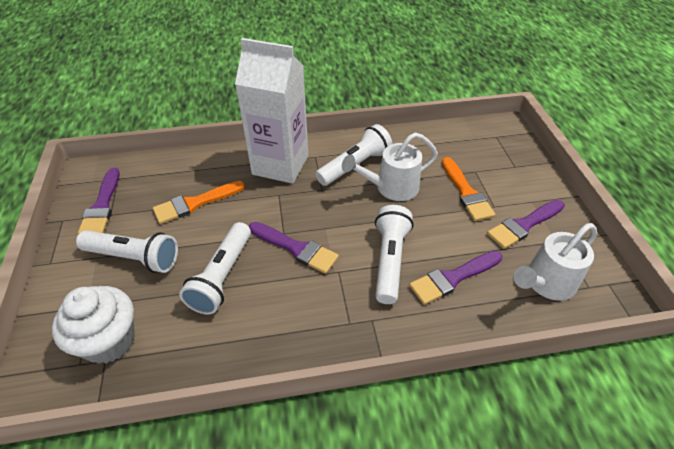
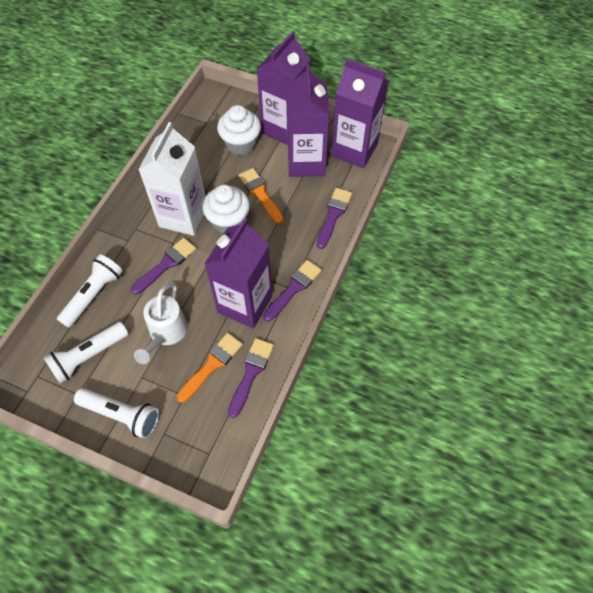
purple carton: none = 0 -> [204,218,272,329] [257,31,311,145] [287,64,329,177] [331,59,389,168] = 4
white cupcake: [52,286,135,364] = 1 -> [202,185,250,234] [217,105,261,155] = 2
white flashlight: [76,230,178,273] [179,222,251,314] [315,124,392,186] [375,205,414,304] = 4 -> [44,322,128,384] [57,254,123,328] [74,388,159,439] = 3
white watering can: [342,133,438,201] [514,223,597,301] = 2 -> [134,283,188,364] = 1

